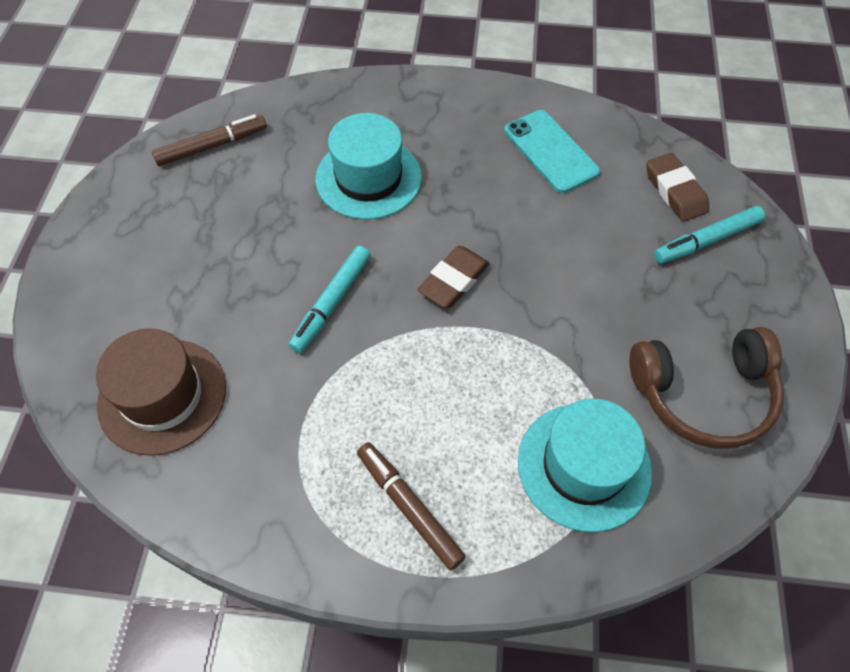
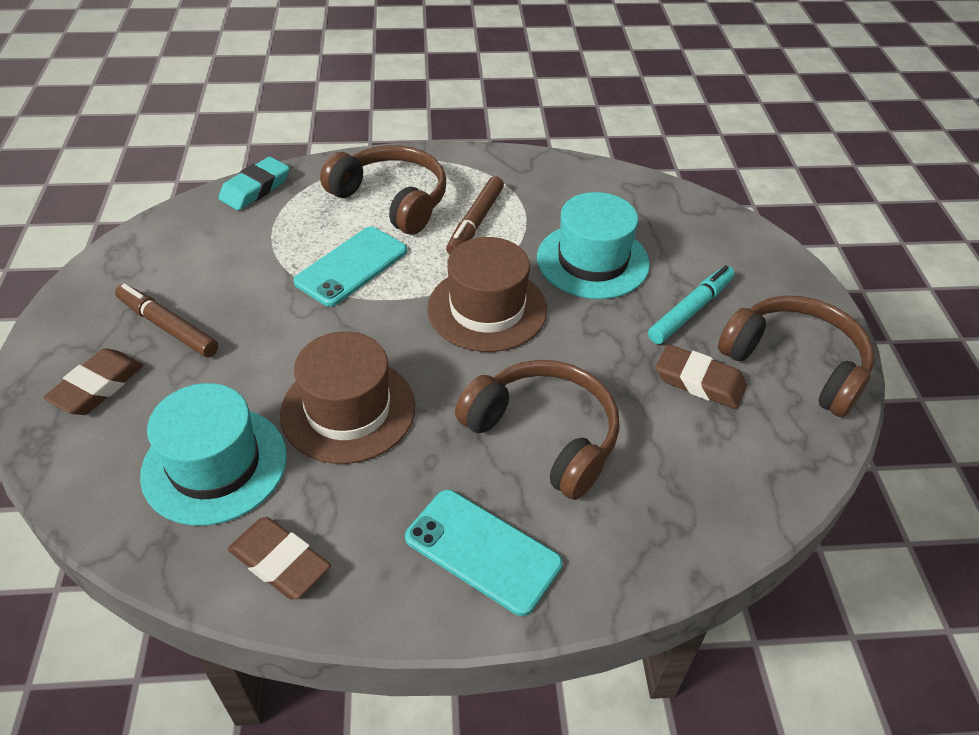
brown eraser: [417,246,490,308] [646,153,709,222] = 2 -> [43,348,143,415] [228,517,331,599] [655,344,747,409] = 3
brown hat: [96,328,226,456] = 1 -> [280,331,415,464] [427,237,547,352] = 2
brown headphones: [629,327,784,449] = 1 -> [320,145,446,235] [455,360,620,500] [718,296,874,417] = 3
turquoise eraser: none = 0 -> [218,157,290,210] = 1
turquoise marker: [289,246,371,353] [654,206,765,263] = 2 -> [648,265,735,344] = 1
turquoise phone: [504,110,600,193] = 1 -> [293,227,407,307] [405,490,563,616] = 2

